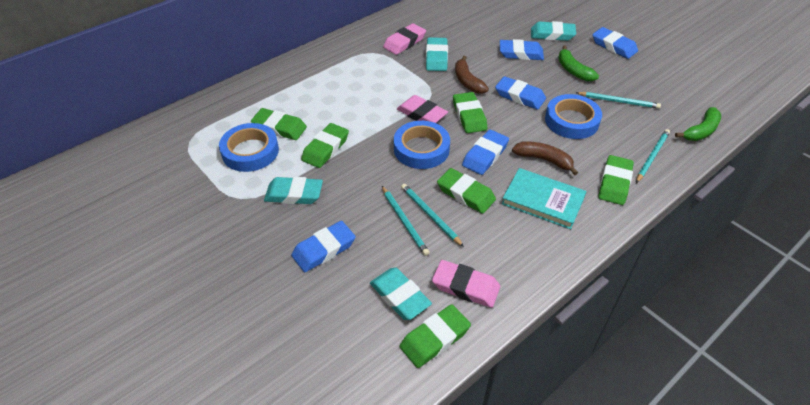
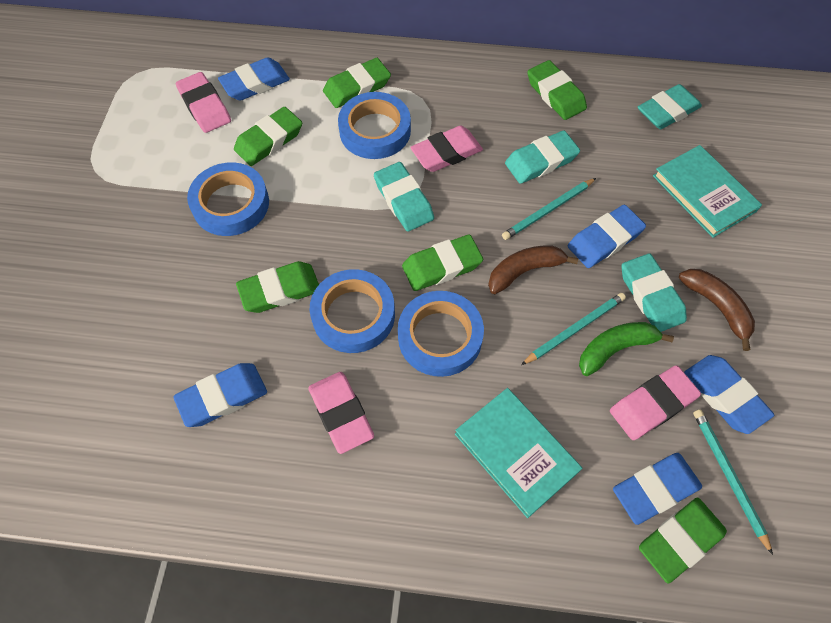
blue tape: [219,123,279,172] [394,121,450,169] [545,94,602,139] = 3 -> [187,162,269,236] [310,269,395,353] [338,92,411,159] [398,291,484,377] = 4
green banana: [558,46,599,81] [675,107,721,141] = 2 -> [579,322,674,376] = 1
pink eraser: [383,23,426,55] [397,95,448,123] [432,260,500,308] = 3 -> [176,72,231,133] [308,372,374,454] [410,126,483,172] [610,365,701,440] = 4
turquoise book: [502,168,586,229] = 1 -> [455,388,582,518] [653,145,762,238] = 2
turquoise pencil: [382,186,430,256] [401,184,464,247] [576,92,661,109] [636,129,670,183] = 4 -> [502,178,596,240] [521,293,626,365] [693,409,773,555] = 3

